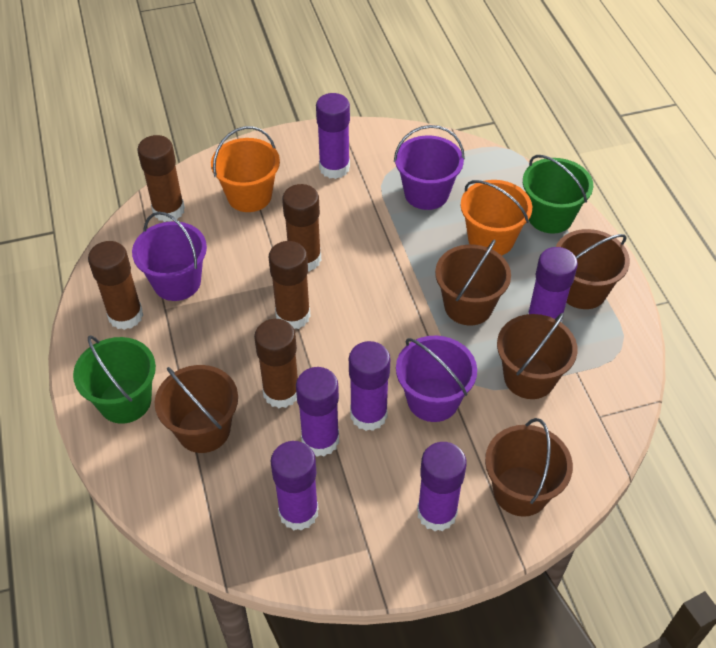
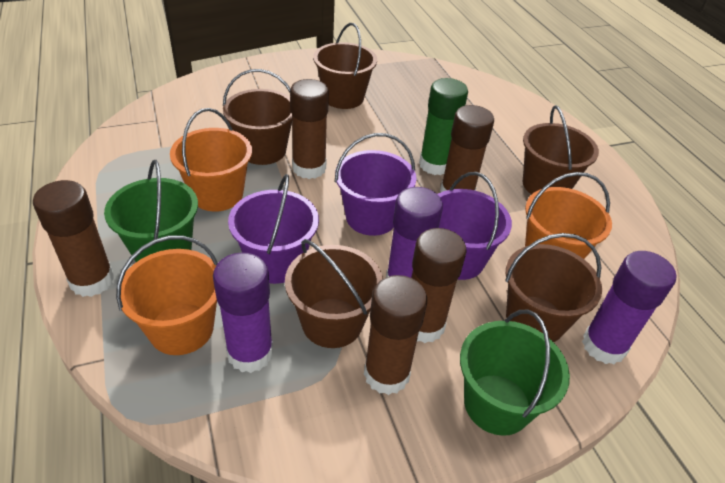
green glue stick: none = 0 -> [419,78,468,175] = 1
orange bucket: [211,126,280,212] [460,180,532,256] = 2 -> [116,235,218,355] [170,108,252,212] [525,172,612,259] = 3
purple glue stick: [271,441,318,531] [296,367,339,457] [316,93,350,179] [349,341,390,431] [417,442,467,531] [528,247,578,323] = 6 -> [213,253,274,373] [386,187,443,278] [582,251,676,364] = 3

